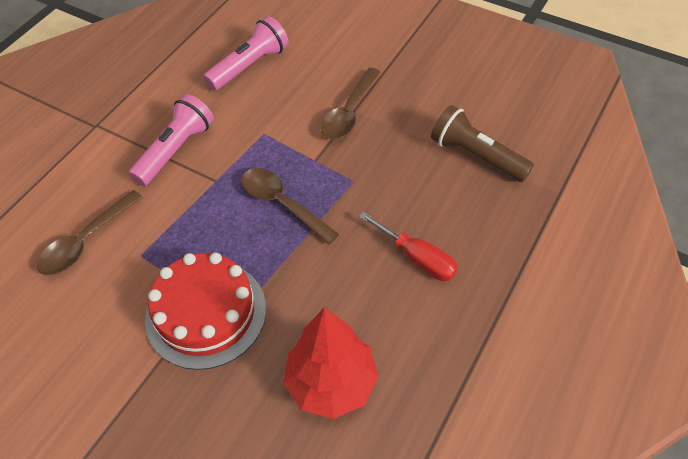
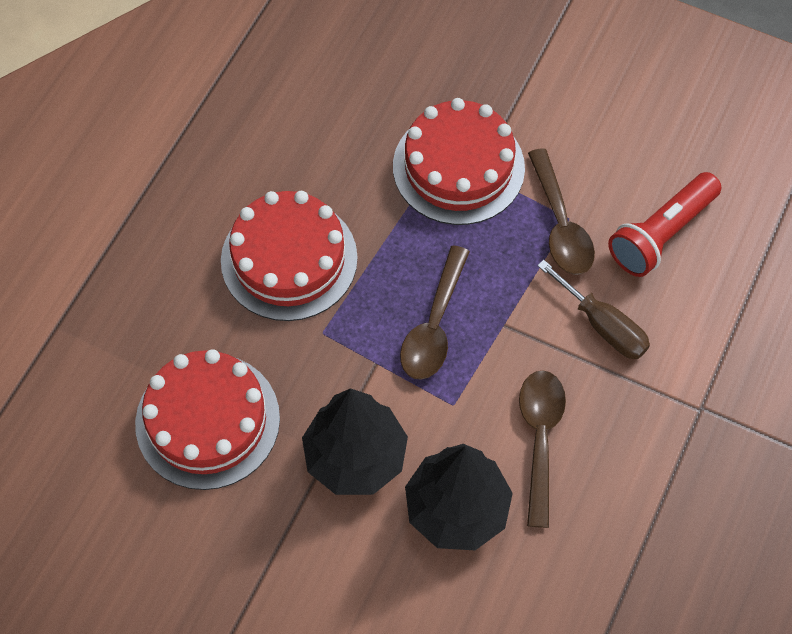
black tree: none = 0 -> [302,388,408,495] [405,444,513,550] = 2
brown flashlight: [431,105,534,182] = 1 -> none = 0
brown screwdriver: none = 0 -> [537,260,650,359] = 1
pink flashlight: [129,94,214,186] [203,16,289,91] = 2 -> none = 0
red cake: [145,252,266,370] = 1 -> [135,349,280,490] [221,191,358,321] [393,98,525,225] = 3
red flashlight: none = 0 -> [608,172,721,277] = 1
red screwdriver: [359,212,458,281] = 1 -> none = 0
red tree: [283,307,379,419] = 1 -> none = 0

